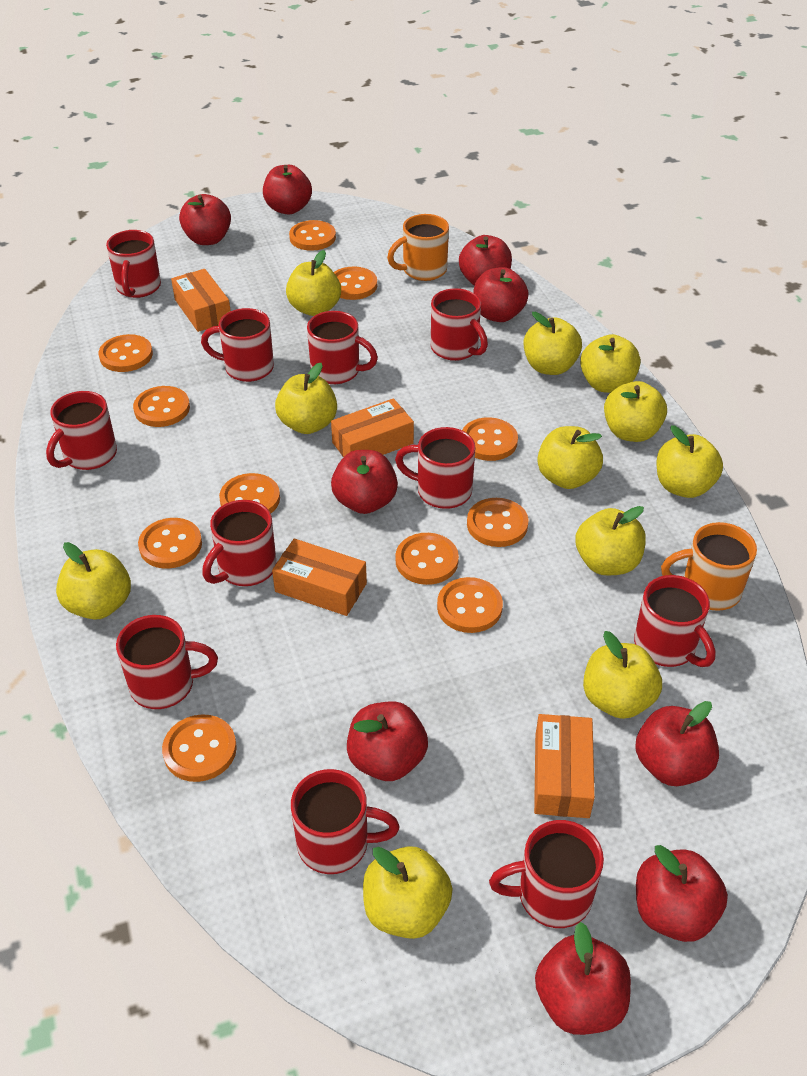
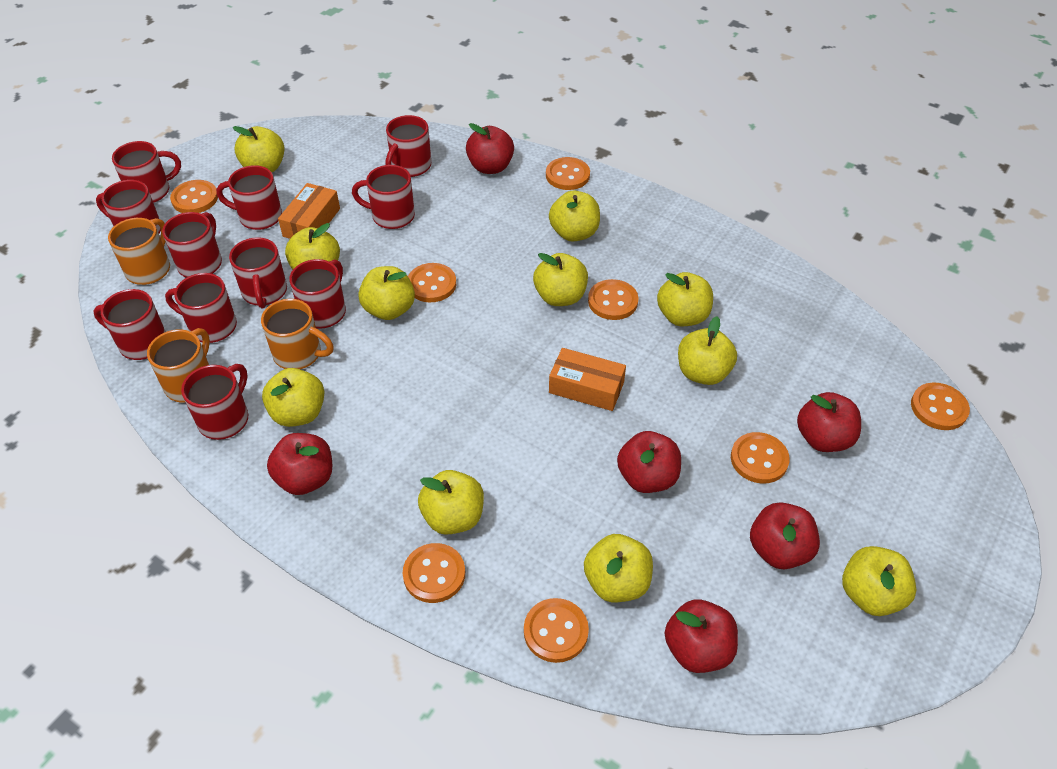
orange box: [171,269,231,332] [272,539,367,616] [331,398,414,457] [534,714,595,818] = 4 -> [278,183,340,239] [549,348,626,411] = 2
orange button: [99,334,153,372] [133,386,190,427] [138,518,202,568] [162,714,237,782] [219,473,280,513] [289,220,336,251] [334,267,377,300] [395,533,459,585] [437,577,503,633] [462,417,518,461] [467,498,529,547] = 11 -> [170,180,218,213] [403,543,465,603] [408,263,456,302] [524,598,589,663] [546,157,590,190] [588,279,638,320] [731,432,790,484] [911,382,970,430] = 8
orange mug: [387,214,449,281] [661,522,757,611] = 2 -> [108,218,170,285] [147,328,210,403] [261,299,334,369] = 3
red apple: [179,194,231,245] [263,165,312,215] [331,450,398,514] [347,701,428,781] [459,235,512,286] [473,267,529,322] [535,922,631,1035] [635,701,719,786] [636,845,728,942] = 9 -> [267,433,332,495] [466,123,514,174] [617,431,681,493] [665,599,738,673] [750,502,820,569] [797,392,861,452] = 6

